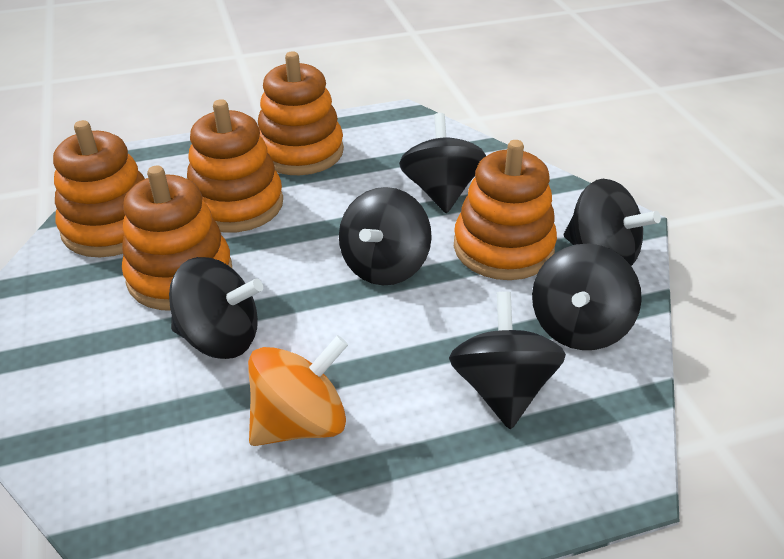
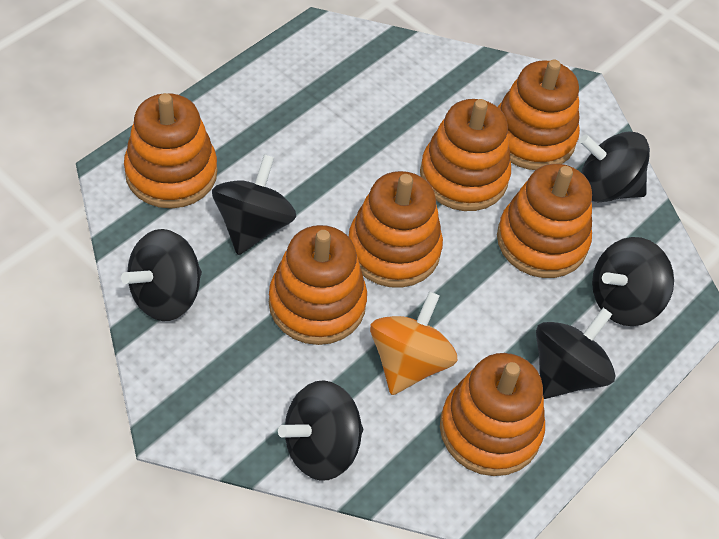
orange stacking toy: [53,120,145,257] [122,166,233,310] [187,99,283,233] [258,51,344,175] [454,140,557,280] = 5 -> [124,93,217,209] [269,225,367,345] [349,171,443,288] [420,99,511,211] [440,353,545,476] [497,164,592,278] [498,59,580,170] = 7

